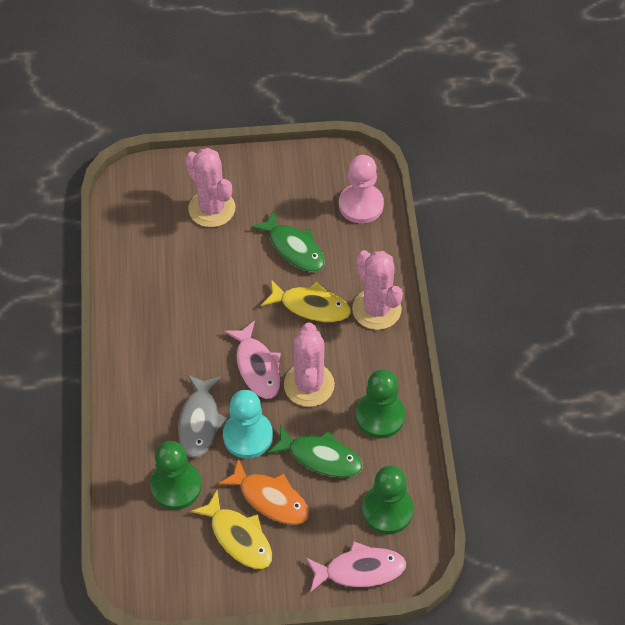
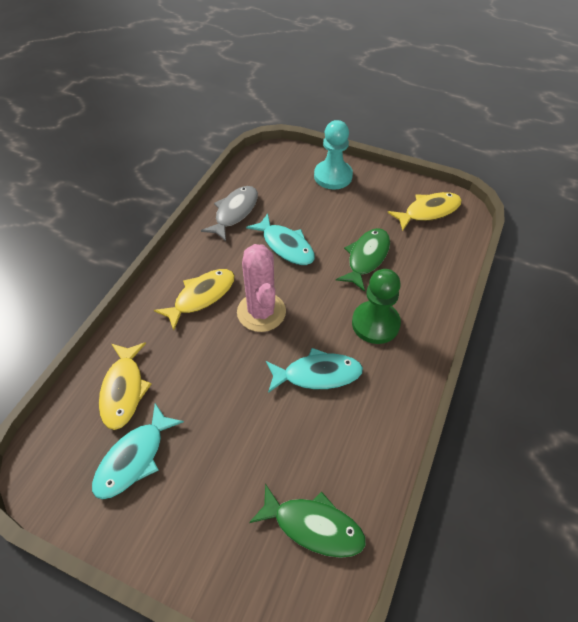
green pawn: [150,441,202,510] [356,369,405,438] [362,465,414,534] = 3 -> [352,269,401,344] = 1
orange fish: [218,458,309,525] = 1 -> none = 0
pink cactus: [185,148,235,227] [284,323,335,407] [352,250,403,330] = 3 -> [237,244,286,332] = 1
pink fish: [224,321,281,399] [306,541,406,592] = 2 -> none = 0
pink pawn: [339,155,384,223] = 1 -> none = 0
turquoise fish: none = 0 -> [92,403,184,500] [246,213,315,265] [266,348,363,393] = 3
yellow fish: [190,490,272,569] [261,279,351,322] = 2 -> [99,342,152,430] [154,269,235,330] [387,192,462,231] = 3

